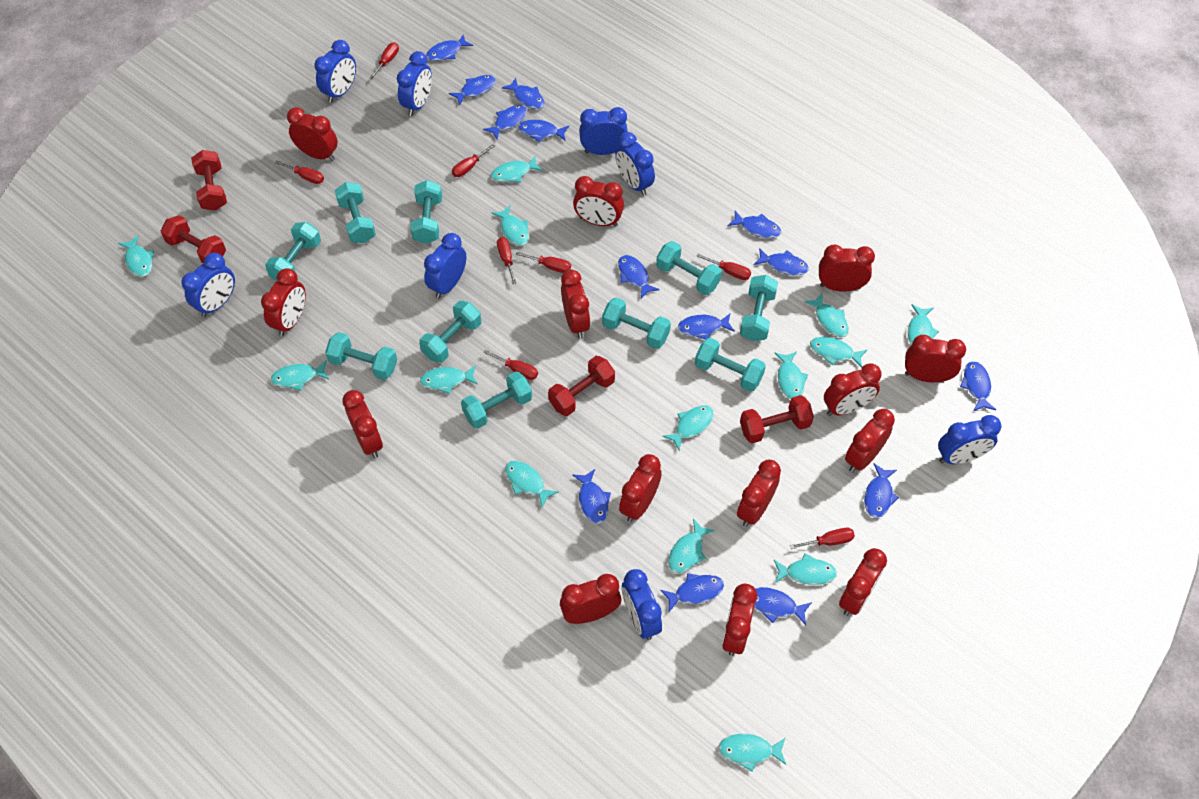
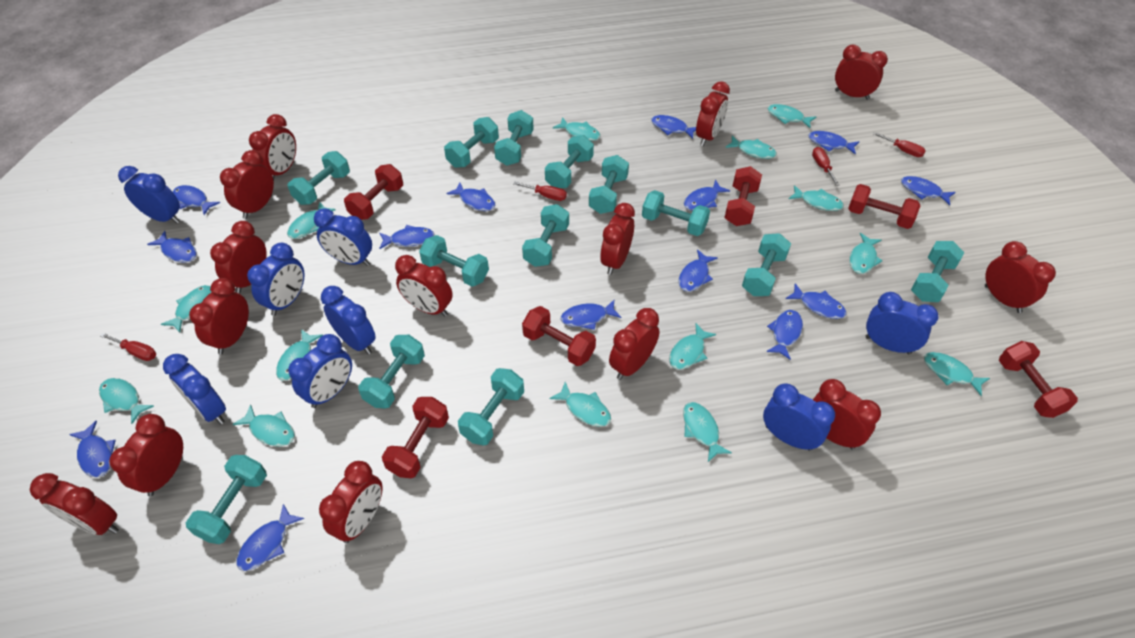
red dumbbell: [161,215,226,264] [191,150,227,211] [548,356,615,416] [740,395,814,443] = 4 -> [344,164,403,220] [382,397,449,478] [522,306,596,366] [724,166,762,226] [848,184,920,229] [999,341,1078,418] = 6
red screwdriver: [275,160,324,184] [370,42,399,79] [452,144,495,177] [483,350,538,380] [497,237,516,284] [516,252,571,273] [696,254,751,280] [790,528,855,549] = 8 -> [101,333,156,361] [513,182,567,201] [812,147,840,186] [873,132,926,157] = 4
turquoise dumbbell: [265,222,321,281] [325,332,397,380] [335,182,376,243] [411,180,442,244] [419,301,481,363] [461,371,532,429] [602,297,671,349] [656,241,722,295] [695,338,766,392] [740,275,778,341] = 10 -> [186,455,267,544] [288,151,350,205] [358,335,425,409] [419,235,489,287] [444,117,499,168] [458,368,524,446] [494,110,534,166] [522,204,569,267] [545,135,594,188] [589,155,629,214] [642,190,710,236] [742,233,791,296] [911,241,964,302] = 13

